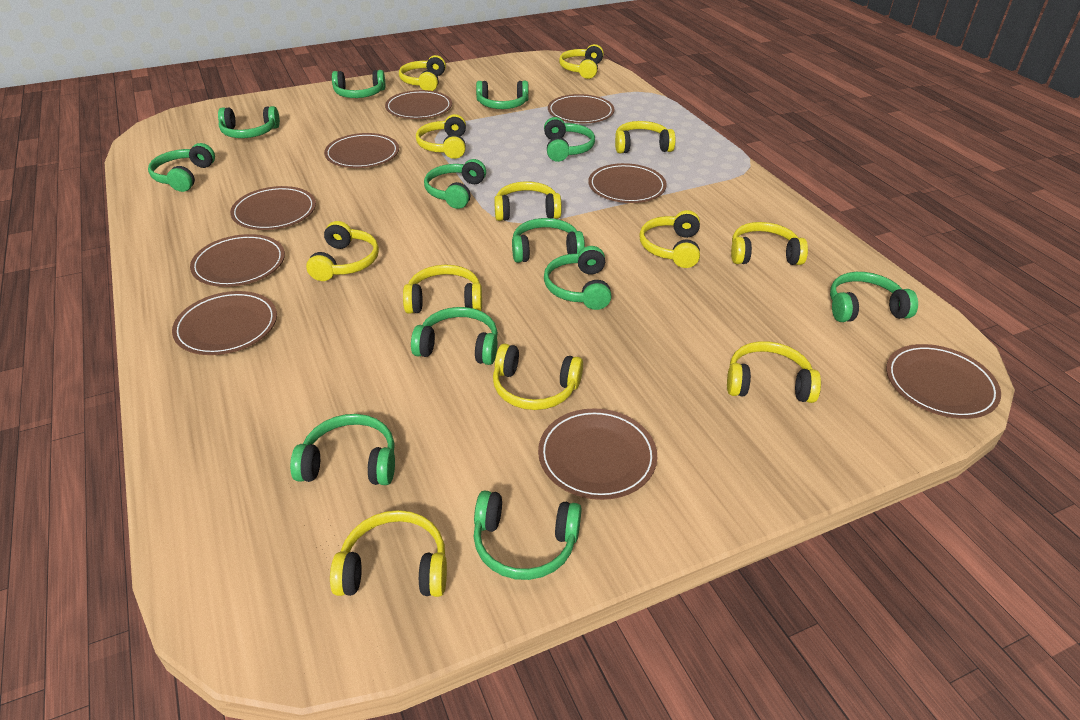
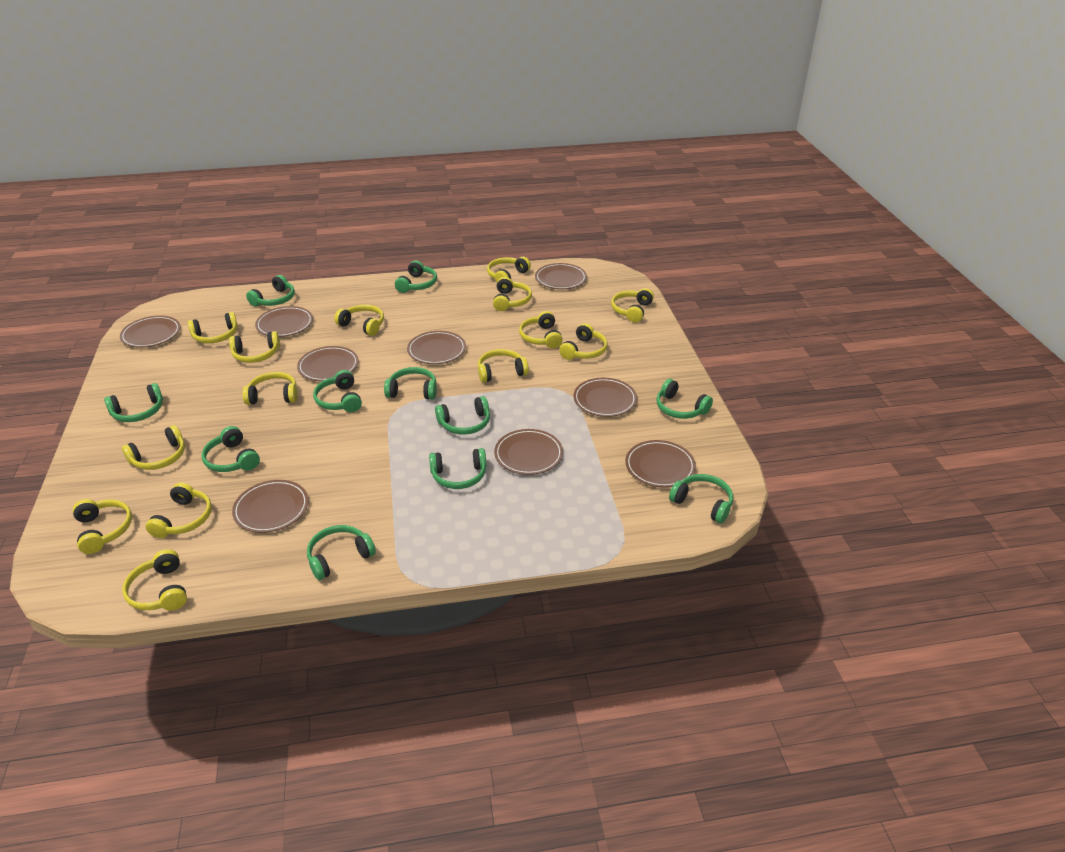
green headphones: [148,143,215,192] [218,106,280,138] [290,414,395,485] [332,70,386,98] [411,307,498,365] [424,159,486,209] [474,490,582,580] [476,81,528,109] [512,218,585,263] [544,117,595,162] [544,246,612,310] [830,272,918,322] = 12 -> [104,383,163,422] [202,426,260,472] [246,275,295,306] [307,525,376,580] [313,370,362,412] [384,367,437,399] [395,261,437,293] [429,448,486,489] [435,396,490,435] [656,379,713,419] [669,474,733,523] = 11
yellow headphones: [306,221,379,281] [330,510,447,597] [399,55,446,91] [403,265,482,314] [416,114,466,159] [493,344,583,410] [494,181,562,221] [559,44,604,79] [615,121,676,154] [639,210,700,268] [727,341,821,403] [731,222,808,265] = 12 -> [73,499,132,554] [122,425,185,470] [122,549,187,610] [145,482,212,538] [188,312,238,343] [229,331,280,363] [242,372,298,405] [334,305,384,336] [478,349,529,382] [487,257,531,282] [493,277,532,311] [519,311,563,349] [559,323,608,360] [611,288,654,323] = 14

